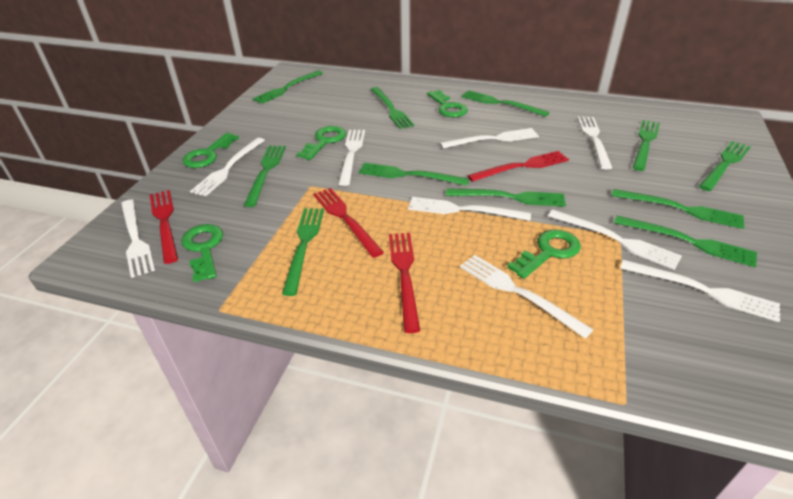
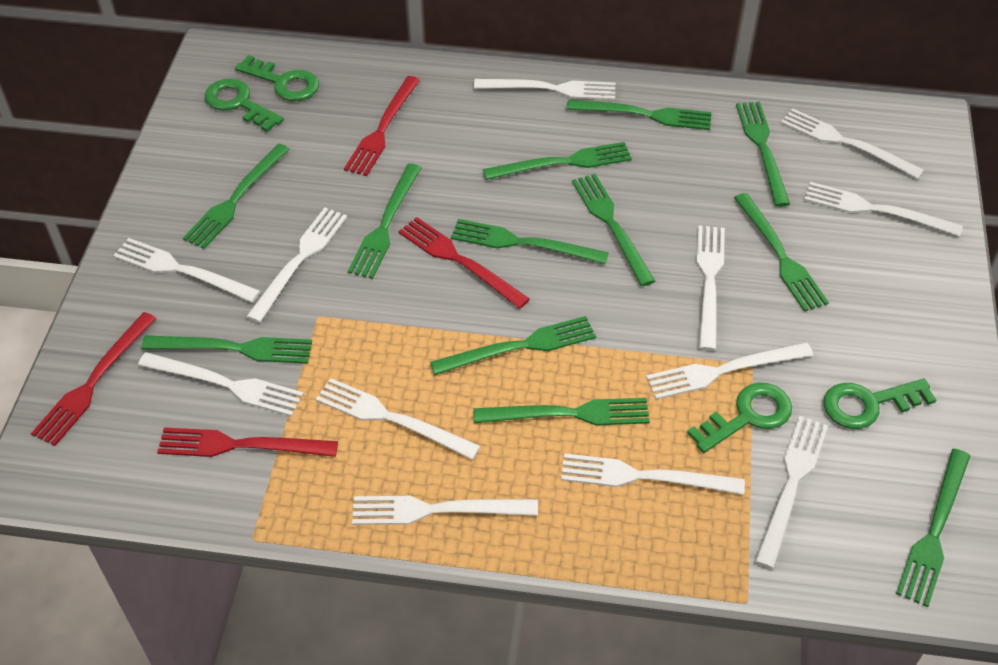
green fork: [244,146,286,207] [253,71,323,104] [282,208,324,296] [359,163,469,186] [370,87,415,129] [446,188,566,207] [461,90,549,117] [612,189,744,229] [614,216,757,267] [633,120,660,171] [699,141,750,191] = 11 -> [141,336,312,364] [183,143,290,249] [348,164,422,279] [430,316,596,375] [451,219,609,264] [473,398,650,426] [483,142,632,180] [567,99,712,130] [572,174,655,286] [734,193,829,311] [736,102,790,207] [896,449,970,607] = 12
green key: [181,224,223,282] [183,133,239,168] [297,126,346,160] [427,90,468,117] [507,229,581,279] = 5 -> [204,78,284,132] [235,55,319,101] [687,383,792,453] [823,378,936,429] = 4
white fork: [121,200,155,278] [190,138,265,197] [338,130,365,186] [408,197,531,221] [440,128,539,149] [460,255,594,339] [548,210,682,270] [577,117,612,169] [620,260,780,322] = 9 -> [113,238,261,303] [138,352,304,416] [246,208,347,323] [316,378,481,460] [352,496,538,525] [474,79,615,100] [561,453,745,495] [646,342,813,399] [697,225,725,351] [755,416,828,569] [781,108,924,179] [804,182,963,237] = 12

